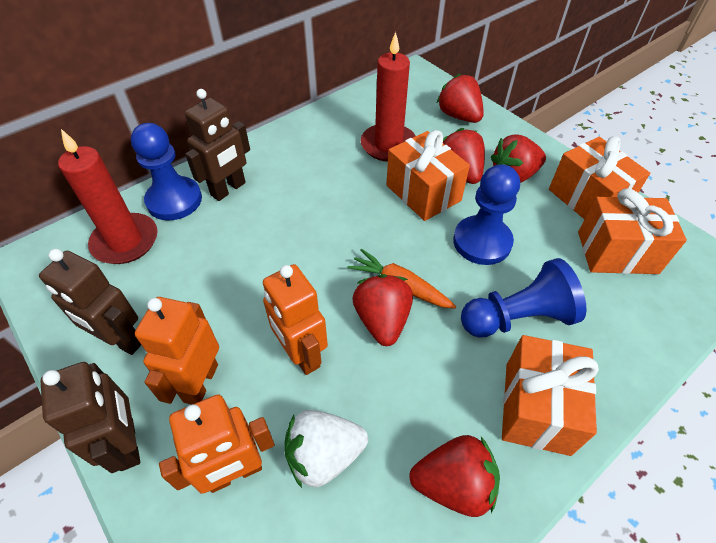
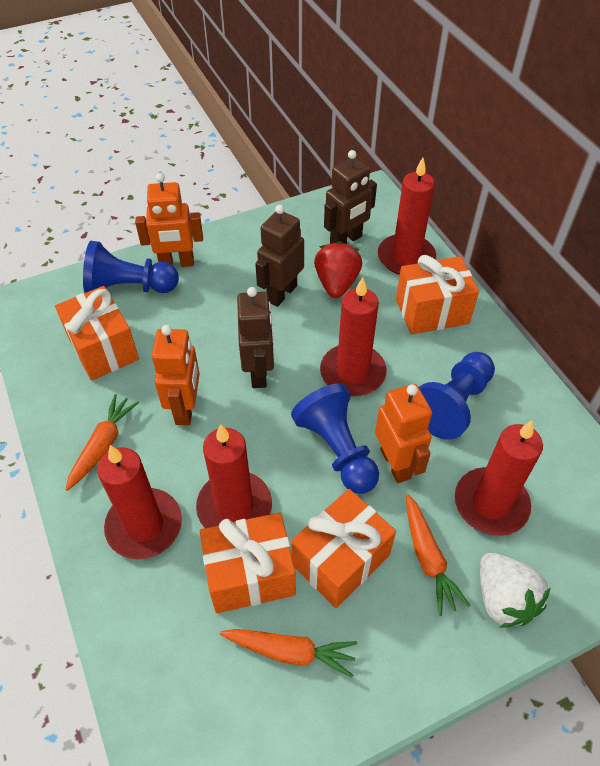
orange carrot: [347,249,456,309] = 1 -> [65,394,139,491] [220,629,357,677] [406,494,470,616] = 3
red candle: [58,129,158,264] [361,32,415,162] = 2 -> [97,445,182,559] [196,424,272,528] [320,277,387,396] [378,158,436,275] [455,420,543,536] = 5
red strawberry: [352,274,413,346] [409,435,500,517] [437,74,484,123] [443,128,485,184] [491,134,546,183] = 5 -> [314,241,362,298] = 1

